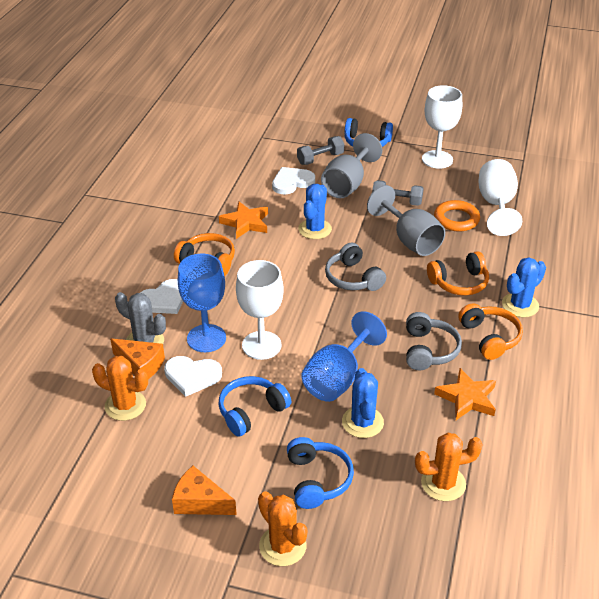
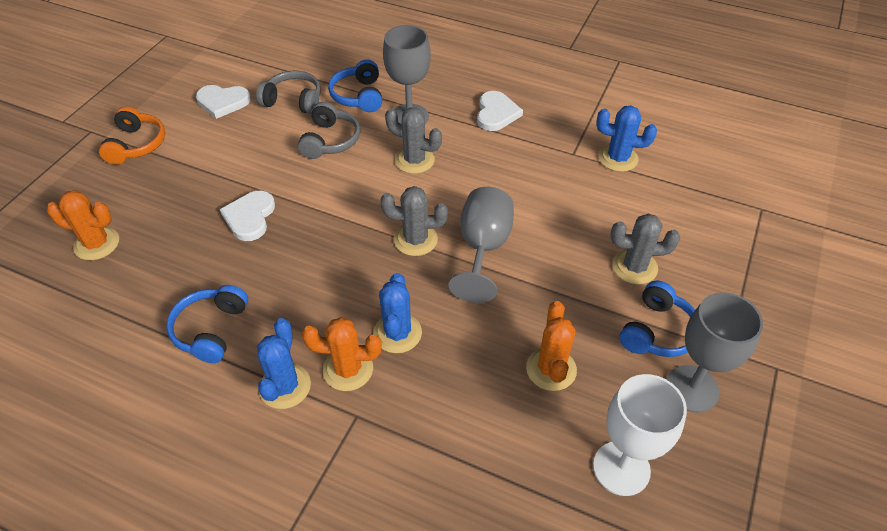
blue goblet: [178,253,226,352] [301,311,387,402] = 2 -> none = 0
grey cactus: [115,292,166,344] = 1 -> [380,186,448,256] [385,108,442,174] [610,213,680,285] = 3
grey dumbbell: [297,136,344,165] [372,180,424,206] = 2 -> none = 0
grey goblet: [321,133,382,198] [367,185,445,256] = 2 -> [383,25,431,124] [449,187,514,303] [666,292,763,413] = 3
orange cheese: [110,338,165,379] [172,466,237,515] = 2 -> none = 0
orange headphones: [174,233,235,276] [427,251,489,296] [458,303,523,360] = 3 -> [99,106,165,165] = 1
orange ring: [434,200,480,232] = 1 -> none = 0
orange star: [219,202,268,239] [434,368,496,420] = 2 -> none = 0
white goblet: [236,260,284,360] [422,85,462,169] [478,159,522,236] = 3 -> [593,374,687,496] = 1

